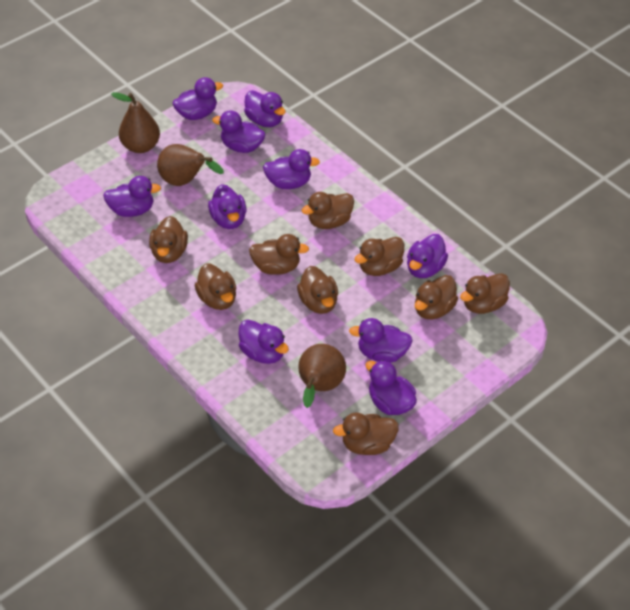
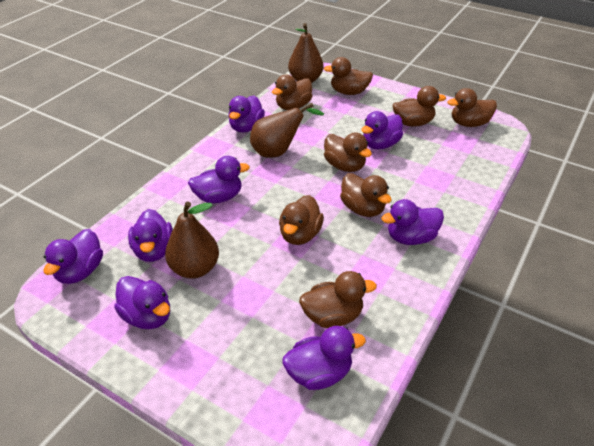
brown duck: [149,216,188,263] [195,264,236,310] [249,234,309,275] [297,266,338,314] [302,192,354,229] [333,413,399,455] [354,237,404,276] [415,275,458,319] [460,273,510,314] = 9 -> [272,74,312,110] [279,195,324,245] [299,271,377,328] [324,57,373,95] [324,133,372,172] [340,173,392,217] [393,86,446,127] [447,88,497,127] = 8
purple duck: [103,176,161,217] [172,77,223,120] [208,184,246,229] [212,110,266,153] [238,320,289,364] [244,90,286,127] [263,149,320,189] [349,318,413,363] [365,360,417,415] [407,234,448,278] = 10 -> [44,229,103,284] [114,276,170,329] [128,209,173,262] [188,156,250,203] [228,96,265,133] [282,326,366,390] [361,111,403,149] [381,199,444,245] = 8

